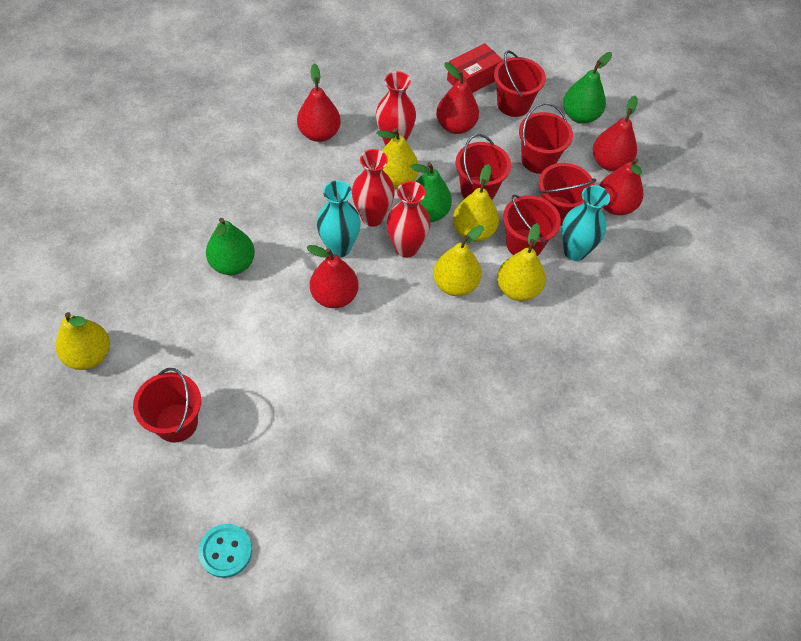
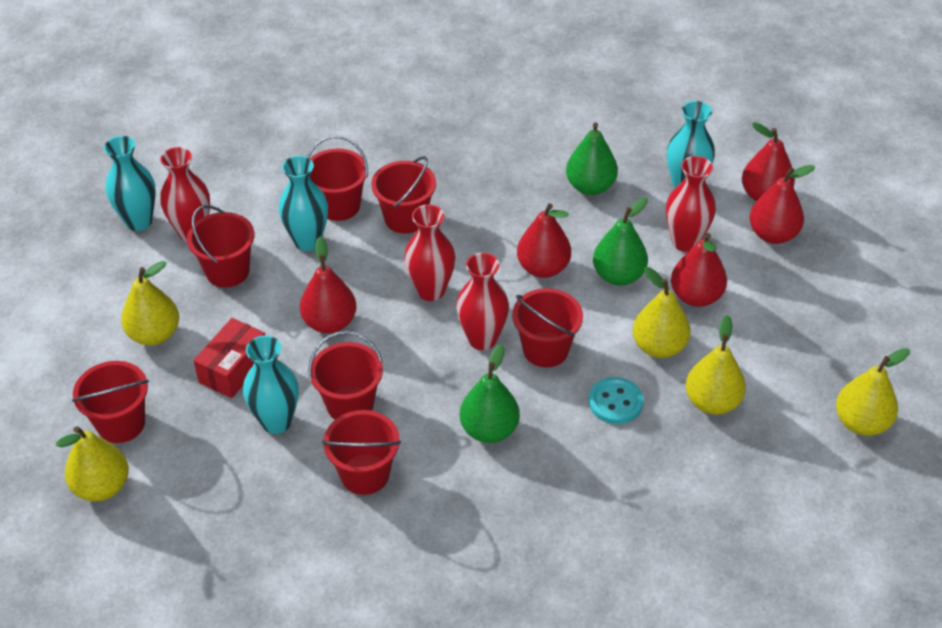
red bucket: [133,368,201,442] [456,134,511,200] [494,50,546,117] [503,195,561,256] [519,103,573,174] [539,163,597,226] = 6 -> [72,361,149,443] [187,205,254,288] [307,136,368,221] [308,331,383,420] [322,410,401,495] [371,156,436,234] [512,288,583,368] = 7
red vase: [352,149,395,227] [376,71,416,146] [387,181,430,258] = 3 -> [160,147,210,242] [404,204,455,301] [456,253,509,350] [666,156,716,252] = 4
turquoise vase: [317,180,361,257] [562,185,610,261] = 2 -> [104,136,156,231] [243,335,299,434] [279,156,328,251] [667,101,715,189] = 4

